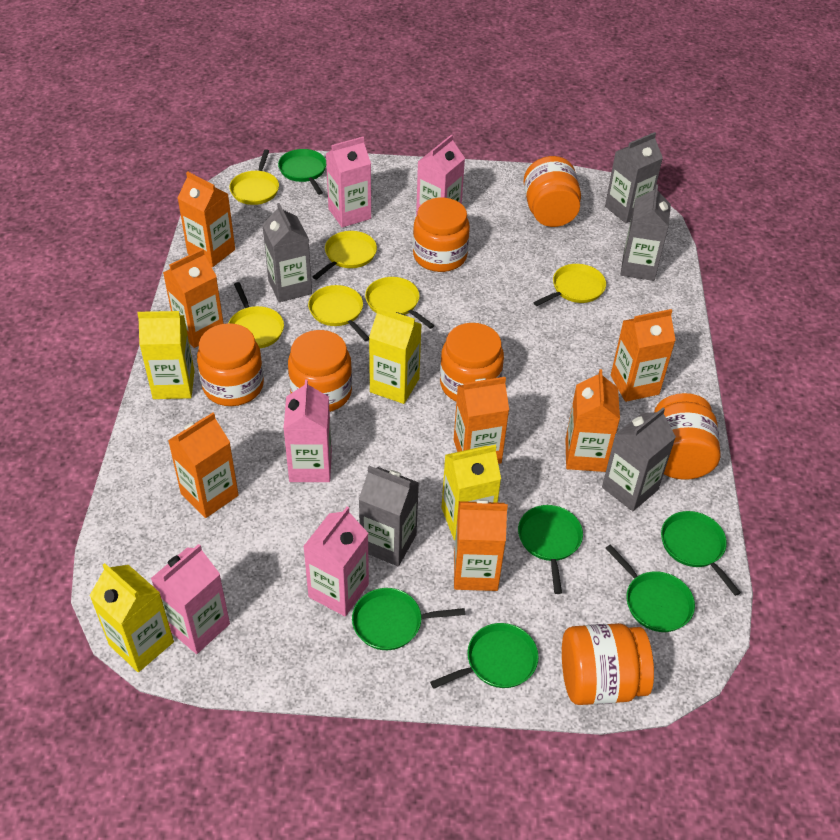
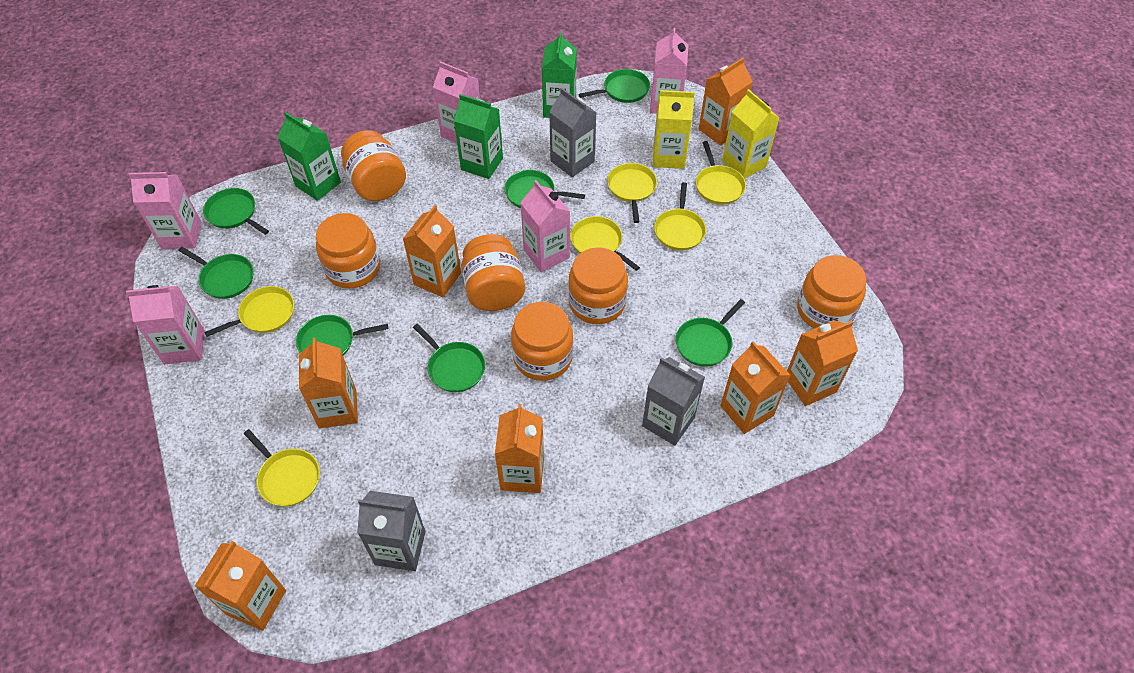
green carton: none = 0 -> [277,112,341,201] [454,94,503,179] [542,32,577,118] = 3
green pan: [278,149,326,195] [352,588,465,650] [430,623,539,689] [518,505,583,594] [605,544,695,632] [661,511,741,596] = 6 -> [178,247,254,299] [203,188,269,235] [296,315,388,355] [413,324,485,392] [504,170,585,208] [579,69,650,103] [676,299,745,367] = 7
grey carton: [262,203,312,302] [358,466,419,566] [602,408,676,511] [605,132,663,223] [620,184,671,281] = 5 -> [357,491,426,571] [549,88,597,177] [642,357,705,446] = 3
orange jar: [197,323,264,406] [288,330,352,412] [413,198,470,272] [440,323,504,402] [523,156,581,227] [562,623,654,705] [654,393,720,480] = 7 -> [316,213,380,289] [341,130,406,201] [461,234,525,311] [511,302,573,381] [568,247,628,324] [797,255,866,329] = 6
yellow carton: [89,563,174,672] [137,311,194,399] [369,307,422,404] [442,445,501,540] = 4 -> [653,90,695,169] [722,89,779,179] = 2

